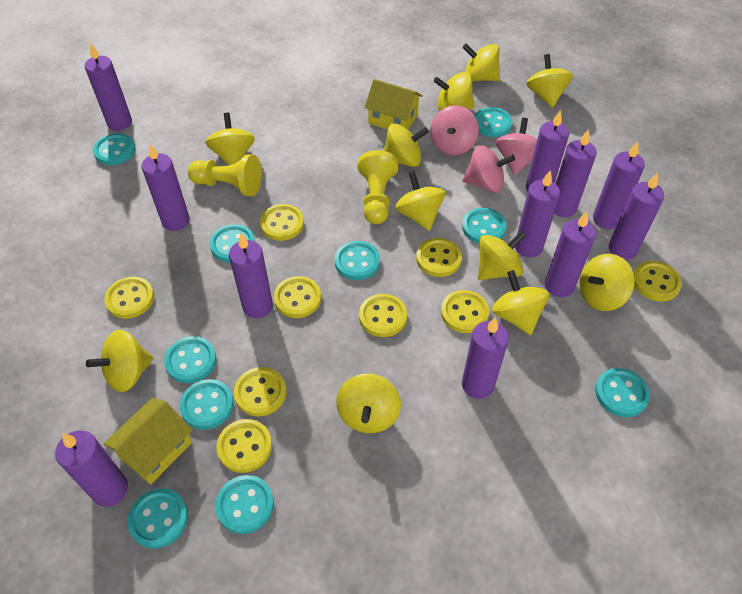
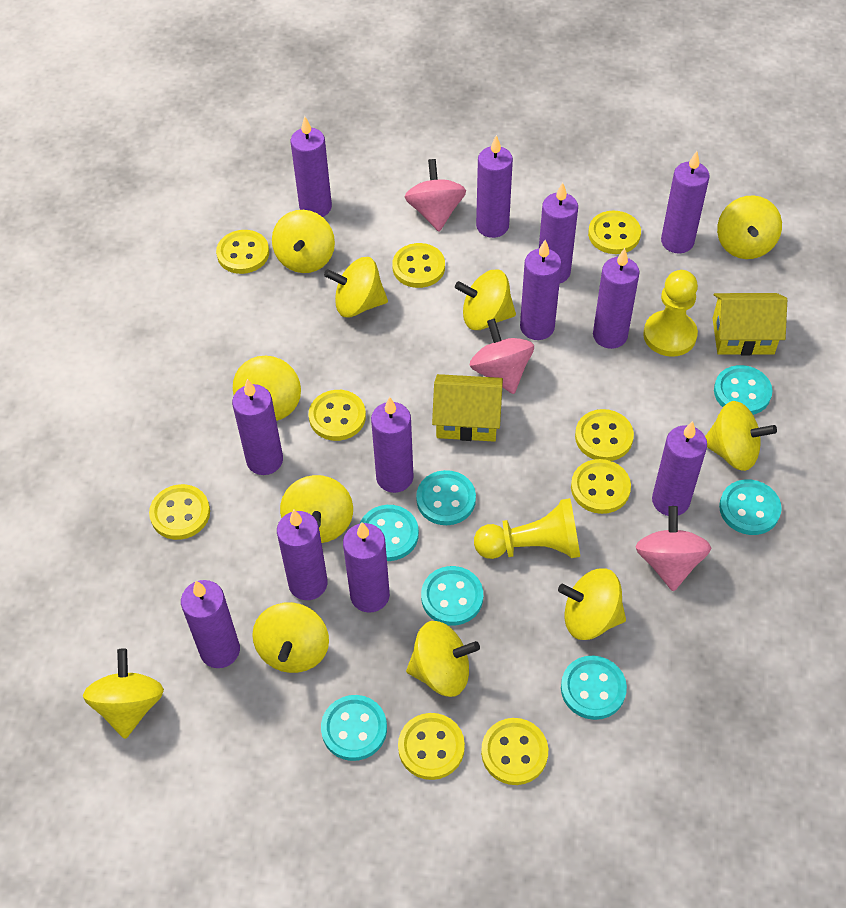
purple candle: [55,430,128,507] [85,43,132,131] [141,143,190,231] [229,233,273,318] [462,317,509,399] [515,170,560,258] [526,110,569,192] [545,211,596,298] [554,129,597,217] [593,141,645,229] [609,173,664,260] = 11 -> [181,580,240,668] [232,379,283,475] [277,510,328,600] [291,116,332,217] [343,522,390,613] [371,397,414,493] [476,135,513,238] [520,240,562,340] [539,182,578,283] [593,248,640,349] [652,421,707,516] [661,151,710,253] = 12
turquoise button: [93,133,135,165] [127,488,188,549] [164,336,216,383] [180,379,234,430] [210,224,255,262] [215,475,274,534] [335,241,380,280] [462,208,507,244] [474,107,513,137] [595,368,650,417] = 10 -> [321,695,387,761] [360,505,419,561] [416,470,476,525] [421,566,483,626] [561,656,627,720] [714,365,773,415] [719,479,782,535] = 7

